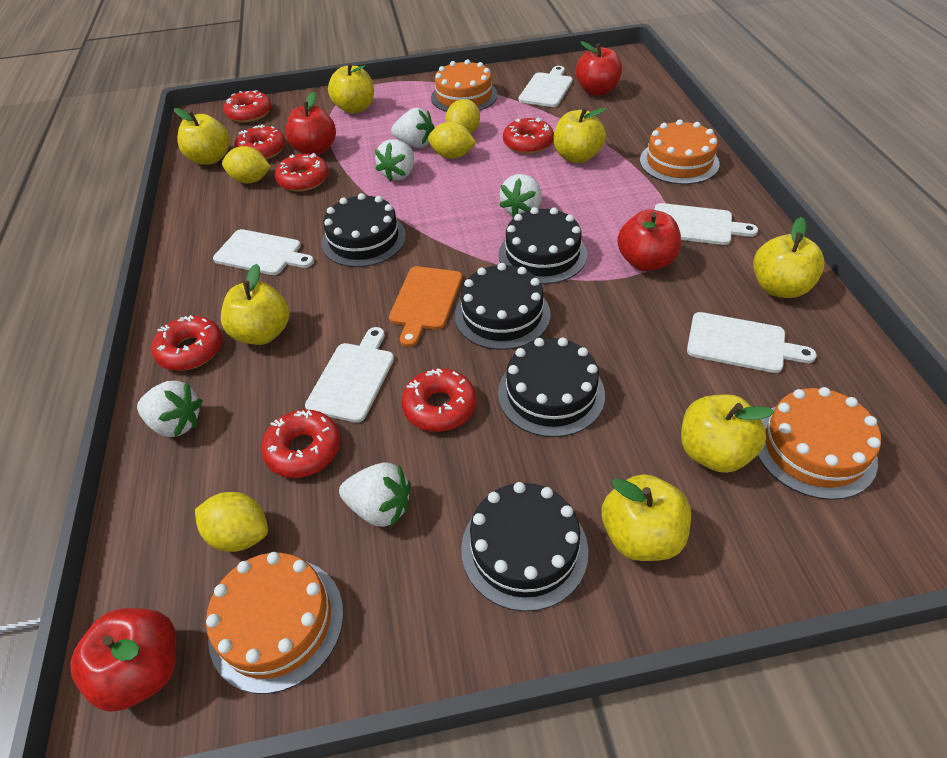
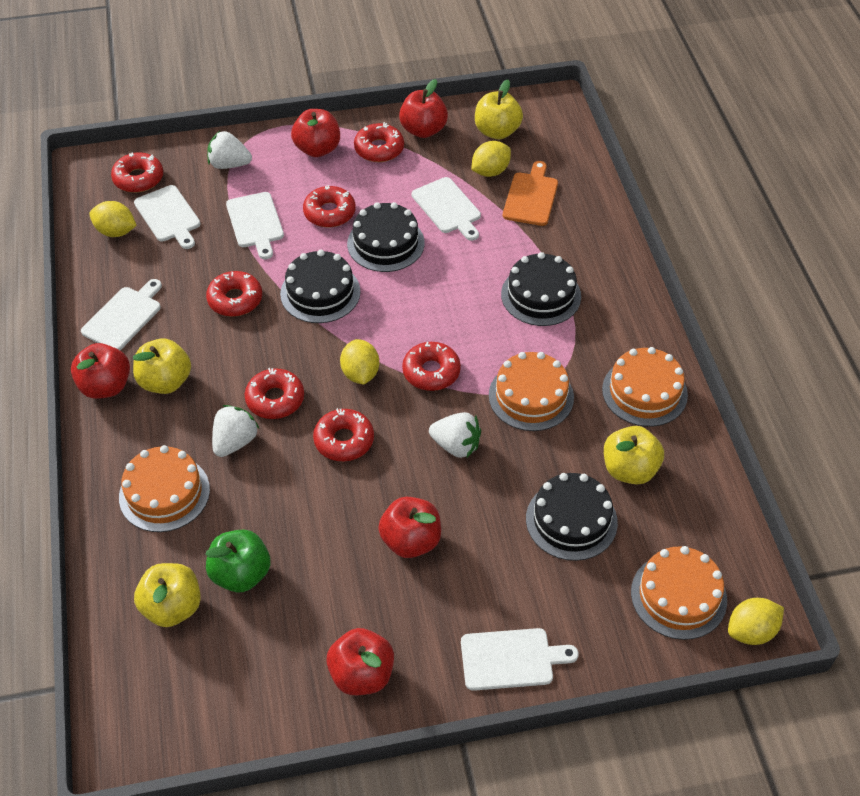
black cake: [321,193,406,267] [455,263,551,350] [461,482,588,611] [498,337,605,437] [499,207,587,284] = 5 -> [280,250,360,323] [347,202,425,272] [501,252,581,326] [526,473,618,561] = 4
green apple: none = 0 -> [205,530,270,592] = 1
red apple: [70,608,177,712] [285,91,336,156] [576,41,622,96] [617,209,681,271] = 4 -> [71,343,130,399] [291,109,340,157] [326,628,394,695] [378,497,441,558] [399,79,448,138] = 5
white strawberry: [137,381,203,437] [339,462,411,527] [375,139,414,182] [391,108,434,148] [499,174,542,217] = 5 -> [207,131,252,169] [212,405,259,457] [429,412,481,458] = 3
yellow apple: [174,108,230,164] [221,264,289,345] [328,63,374,114] [554,107,606,163] [602,474,691,561] [681,395,774,473] [753,217,825,298] = 7 -> [133,338,191,394] [134,563,201,627] [475,80,523,139] [604,426,664,484] = 4

